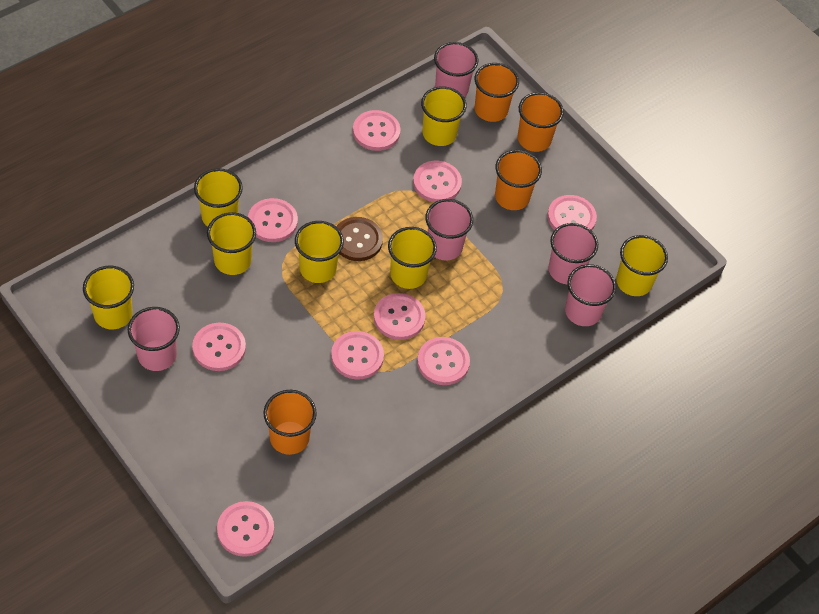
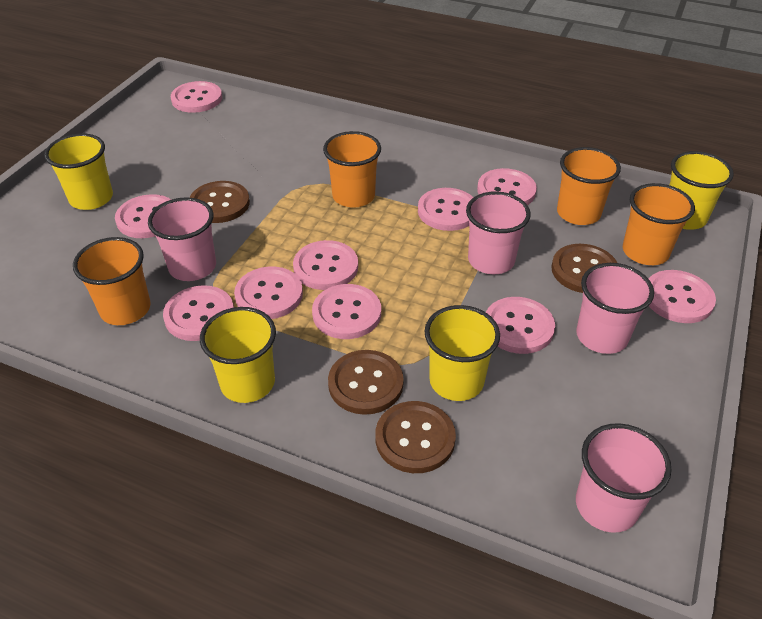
brown button: [336,217,383,261] = 1 -> [190,181,250,223] [328,350,404,415] [375,401,456,473] [551,244,617,293] = 4
pink button: [192,323,246,371] [217,501,274,557] [248,198,298,242] [331,331,384,380] [353,110,400,151] [374,293,425,340] [413,161,462,202] [417,337,470,385] [547,195,597,231] = 9 -> [115,194,171,238] [163,285,234,341] [171,81,222,113] [234,267,303,319] [293,240,358,290] [312,284,381,339] [418,188,473,231] [477,168,537,205] [486,297,555,354] [649,270,716,323] = 10
pink cup: [128,307,180,371] [426,199,473,260] [434,42,478,97] [549,223,598,284] [565,264,616,326] = 5 -> [148,197,216,281] [466,191,531,274] [576,263,654,354] [576,423,672,533] = 4
yellow cup: [83,266,134,329] [194,168,243,227] [207,212,256,275] [295,221,344,283] [388,227,437,289] [421,86,467,146] [616,235,668,296] = 7 -> [44,133,113,210] [200,307,276,403] [424,305,500,401] [670,151,734,230] = 4

